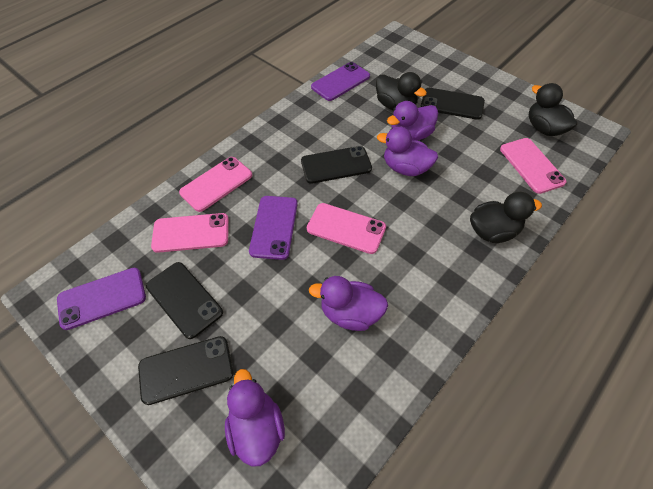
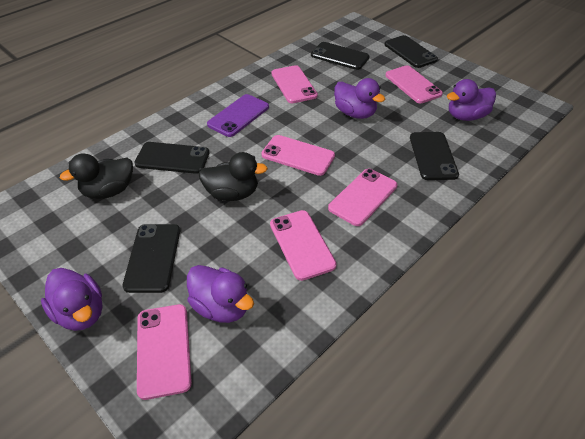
black duck: [376,72,427,111] [470,192,542,243] [529,83,577,136] = 3 -> [60,153,133,199] [199,152,268,201] = 2
black phone: [138,336,233,405] [146,262,223,339] [301,146,372,184] [421,88,485,120] = 4 -> [122,224,180,293] [134,142,209,174] [311,42,370,70] [384,35,438,68] [410,132,459,180] = 5
pink phone: [151,213,229,253] [179,157,252,212] [307,203,386,254] [500,138,567,194] = 4 -> [137,304,192,400] [261,135,335,176] [270,210,337,281] [271,65,318,103] [328,168,397,226] [385,65,443,103] = 6
purple phone: [57,268,146,330] [249,196,298,260] [311,62,370,101] = 3 -> [207,94,269,137] = 1

